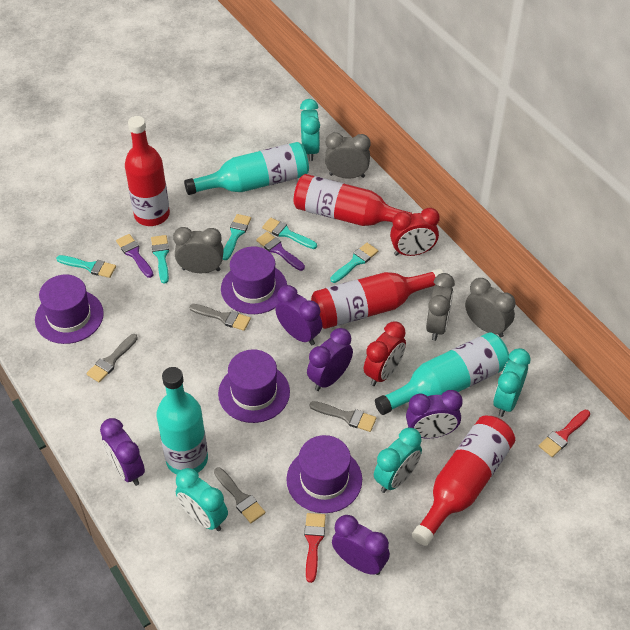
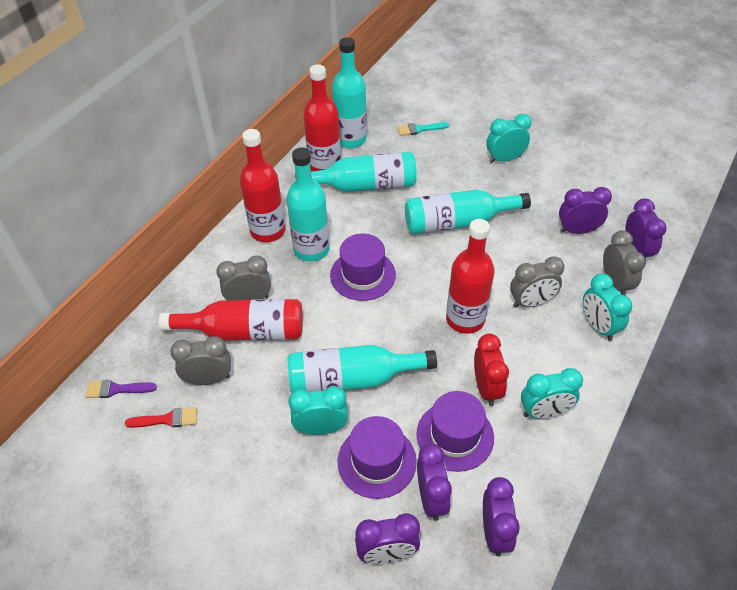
grey brush: [86,334,138,382] [189,304,251,331] [214,467,265,523] [310,401,376,432] = 4 -> none = 0
purple brush: [116,234,154,278] [256,232,305,271] = 2 -> [85,380,157,398] = 1
purple hat: [35,274,104,344] [218,349,290,423] [221,247,287,314] [286,435,362,513] = 4 -> [330,233,396,301] [337,416,417,499] [416,391,494,472] = 3
red brush: [304,513,326,583] [539,410,590,457] = 2 -> [125,407,197,428] = 1
red clock: [364,321,406,386] [390,208,440,256] = 2 -> [474,334,509,406] = 1
turquoise bottle: [156,367,208,474] [184,142,309,195] [375,332,510,415] = 3 -> [287,148,330,262] [287,345,437,393] [295,152,417,192] [332,37,367,148] [405,190,531,234] = 5
turquoise brush: [56,255,116,278] [151,235,169,283] [223,214,251,260] [262,218,317,249] [330,243,378,283] = 5 -> [397,122,449,136] = 1

